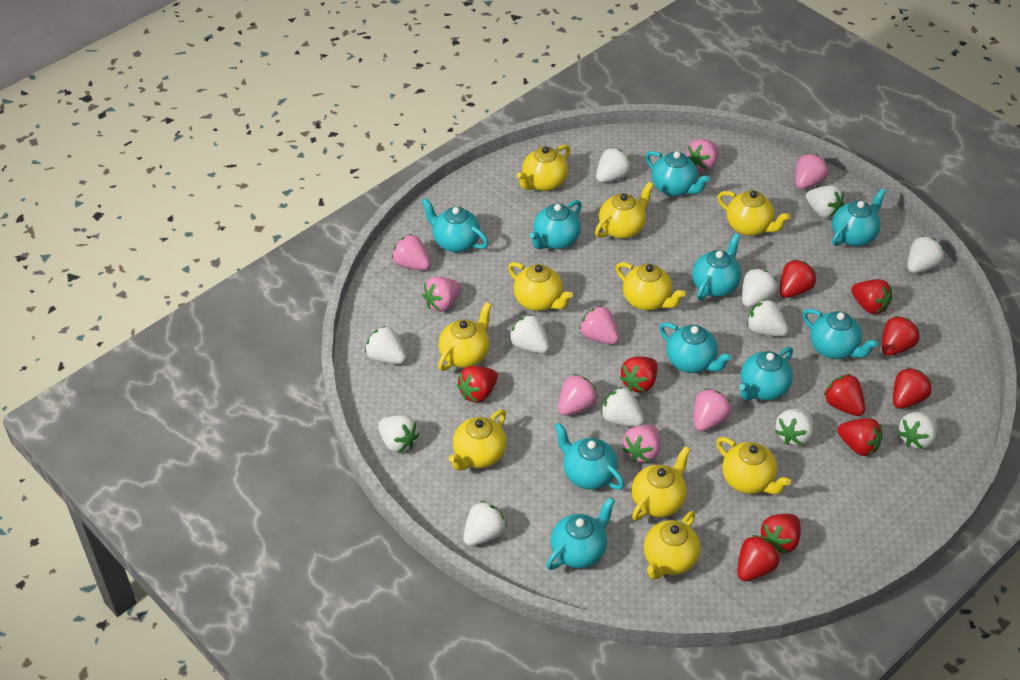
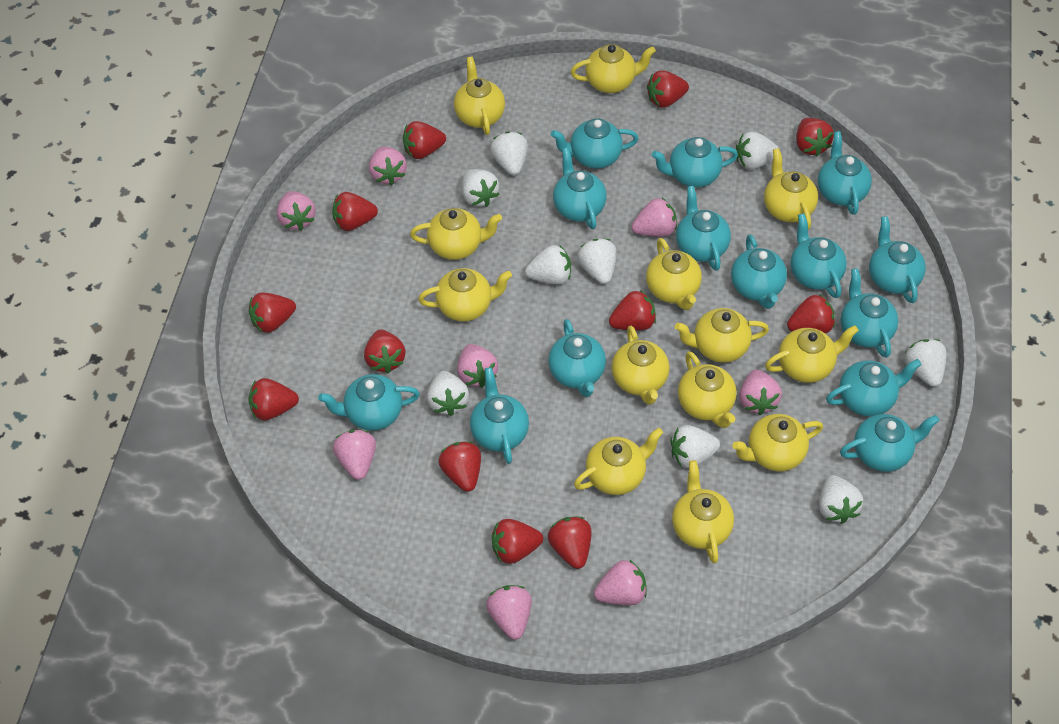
red strawberry: [457,366,498,403] [620,356,657,393] [737,535,780,581] [759,514,801,554] [780,259,816,298] [824,374,865,416] [837,418,883,456] [851,279,892,314] [882,316,919,356] [893,367,932,409] = 10 -> [248,378,299,420] [249,293,296,333] [332,192,378,231] [364,329,405,373] [403,121,446,159] [438,441,481,492] [492,519,543,564] [548,516,592,569] [609,290,656,331] [647,70,689,108] [787,294,835,334] [796,118,834,156] = 12
turquoise teapot: [421,198,488,252] [529,200,582,249] [546,497,615,570] [554,422,625,490] [645,151,710,196] [659,322,732,373] [692,233,741,300] [739,347,793,400] [802,309,878,359] [832,188,886,246] = 10 -> [318,374,420,431] [470,367,529,464] [548,319,606,397] [551,118,639,169] [553,148,607,229] [652,137,738,188] [676,186,731,271] [731,235,787,309] [791,213,847,298] [818,131,872,215] [826,359,922,416] [840,268,899,358] [840,414,939,472] [869,216,926,303] = 14
white strawberry: [365,326,406,364] [378,415,420,453] [463,501,507,546] [509,314,549,354] [596,147,631,183] [601,387,644,427] [742,268,777,307] [747,299,789,336] [775,408,814,446] [806,185,844,219] [898,412,937,449] [908,236,944,273] = 12 -> [427,371,469,416] [462,169,499,207] [490,132,528,175] [525,245,571,285] [577,239,616,284] [671,425,720,468] [736,131,779,170] [819,475,863,524] [904,339,947,387] = 9
yellow teapot: [438,302,492,371] [449,410,507,471] [508,262,573,311] [517,144,570,191] [595,182,654,239] [616,262,686,311] [632,446,690,521] [644,511,701,580] [716,437,791,494] [718,190,790,236] = 10 -> [410,208,502,260] [418,268,512,322] [454,56,505,135] [571,44,656,93] [574,428,663,495] [611,326,669,405] [646,238,702,310] [672,460,734,563] [675,308,769,363] [678,351,737,428] [732,414,823,471] [764,148,818,230] [765,325,859,383] = 13

